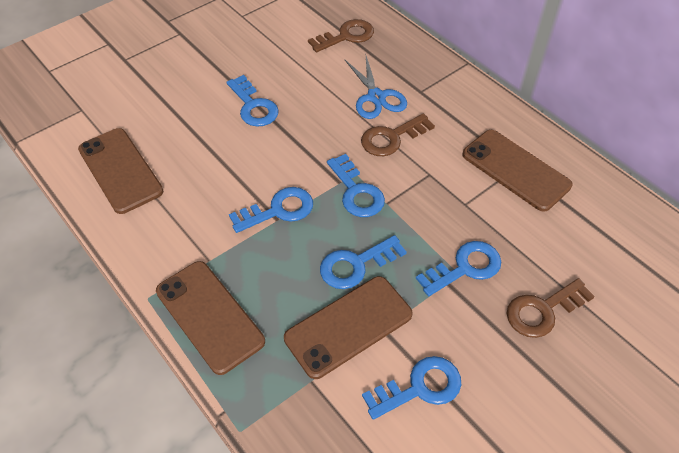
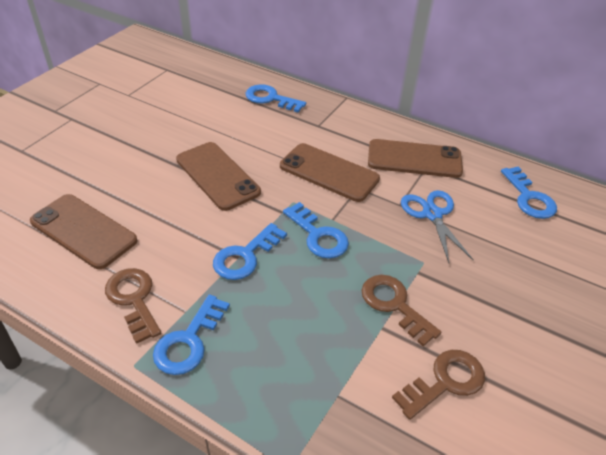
blue key: [226,75,279,127] [229,187,313,233] [320,235,407,289] [327,154,385,217] [362,356,461,420] [416,241,501,296] = 6 -> [153,295,230,375] [213,223,287,280] [245,84,306,113] [283,202,349,259] [501,167,557,219] = 5

